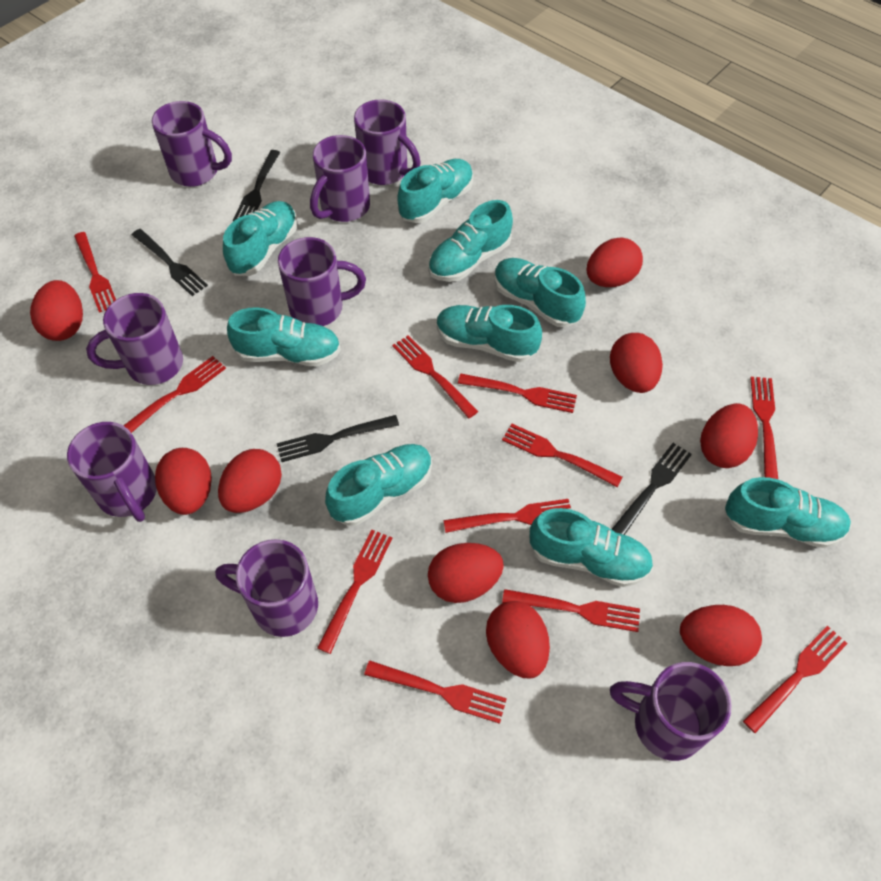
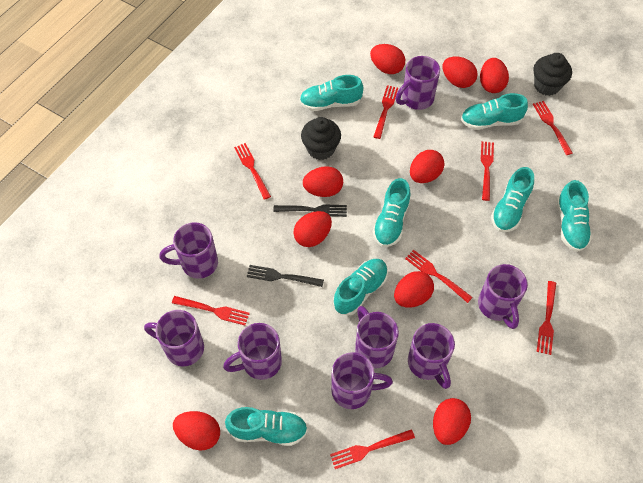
black cupcake: none = 0 -> [301,117,341,160] [533,53,572,96] = 2
black fork: [132,229,208,296] [233,150,280,221] [276,415,399,462] [611,443,692,535] = 4 -> [247,265,324,287] [273,204,347,217] = 2
red fork: [74,232,116,313] [123,356,226,433] [317,529,392,654] [364,660,507,724] [392,335,479,418] [443,499,571,533] [458,374,577,413] [502,423,622,487] [502,589,640,632] [743,626,848,733] [750,377,778,479] = 11 -> [172,296,250,325] [234,143,271,200] [330,429,415,469] [373,85,398,139] [405,250,473,303] [481,141,494,201] [533,101,573,155] [537,281,556,355] = 8
turquoise shoe: [223,201,298,276] [227,307,341,366] [325,444,432,526] [397,159,473,223] [428,200,513,282] [437,305,542,362] [494,258,586,327] [530,508,653,587] [724,477,851,548] = 9 -> [225,407,308,446] [300,75,363,111] [333,259,388,316] [373,178,411,247] [461,93,528,130] [491,167,534,232] [557,180,592,252] = 7

